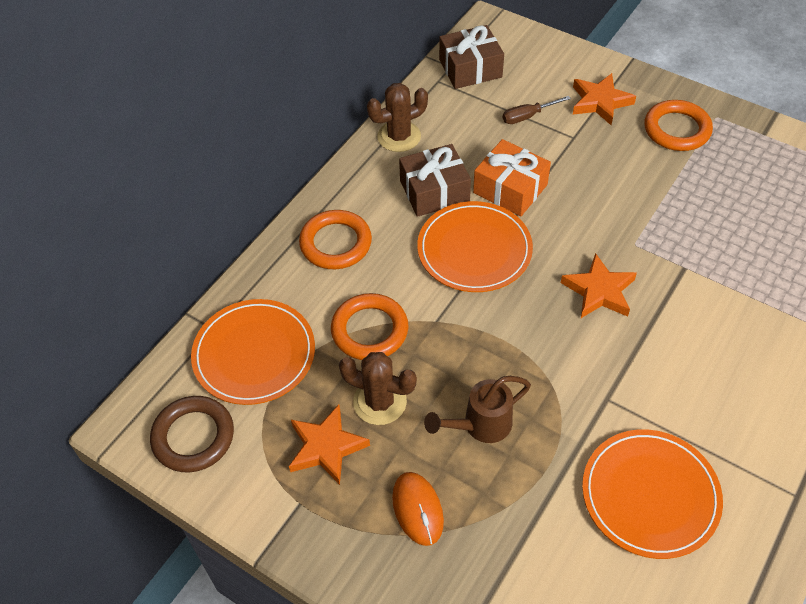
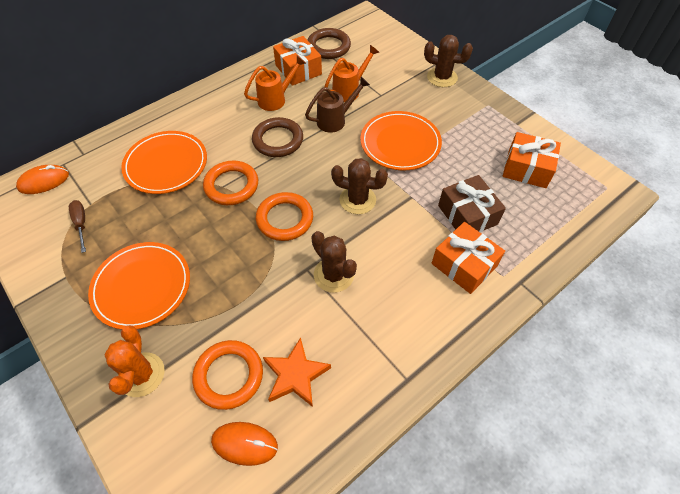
brown cactus: [339,352,417,425] [367,83,428,152] = 2 -> [311,231,357,293] [331,158,388,214] [424,35,473,87] = 3
brown gift: [399,144,471,217] [439,25,504,89] = 2 -> [438,175,506,232] = 1
brown ring: [150,396,234,473] = 1 -> [252,117,303,157] [308,28,351,59] = 2
orange cactus: none = 0 -> [104,325,165,397] = 1
orange gift: [473,139,551,216] = 1 -> [273,36,322,86] [432,222,505,294] [503,132,561,188] = 3
orange mouse: [392,472,444,546] = 1 -> [16,165,69,194] [211,422,278,466] = 2
orange star: [289,405,370,485] [561,253,637,318] [573,73,636,125] = 3 -> [263,337,331,407] = 1
orange watering can: none = 0 -> [244,55,306,111] [325,45,379,102] = 2

